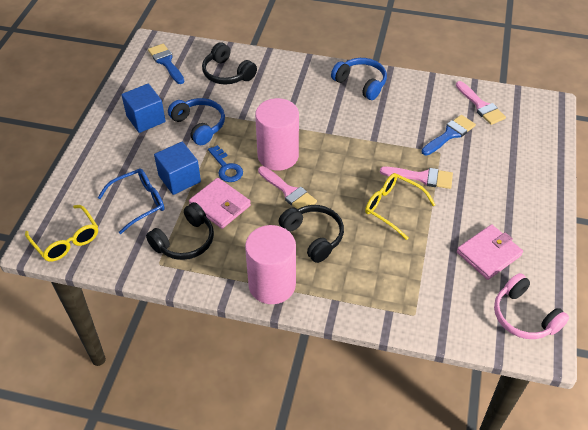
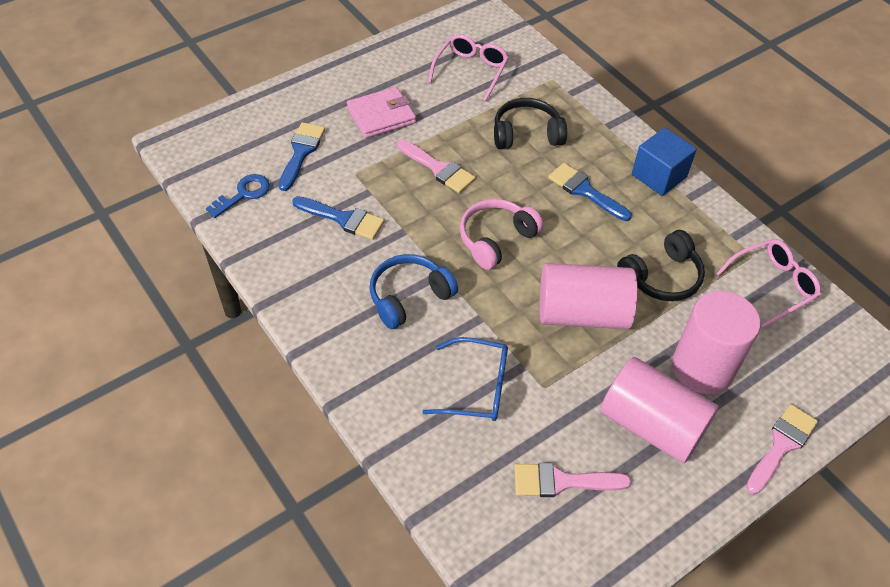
black headphones: [146,202,214,260] [202,42,257,85] [279,205,344,263] = 3 -> [494,98,567,149] [617,230,705,301] = 2
blue brush: [148,44,184,84] [421,115,476,155] = 2 -> [279,122,325,191] [292,196,384,240] [548,163,632,221] = 3
blue cube: [121,84,166,133] [154,142,201,195] = 2 -> [632,128,697,196] = 1
blue headphones: [168,98,225,145] [331,58,387,100] = 2 -> [370,254,458,329] = 1
pink cylinder: [245,225,296,304] [255,98,299,171] = 2 -> [539,263,638,329] [600,357,719,463] [672,291,760,394] = 3
pink glasses: none = 0 -> [428,34,509,102] [716,239,821,328] = 2
pink wallet: [189,178,251,229] [457,224,523,280] = 2 -> [347,87,416,138] = 1
yellow glasses: [25,205,98,262] [365,173,436,240] = 2 -> none = 0

